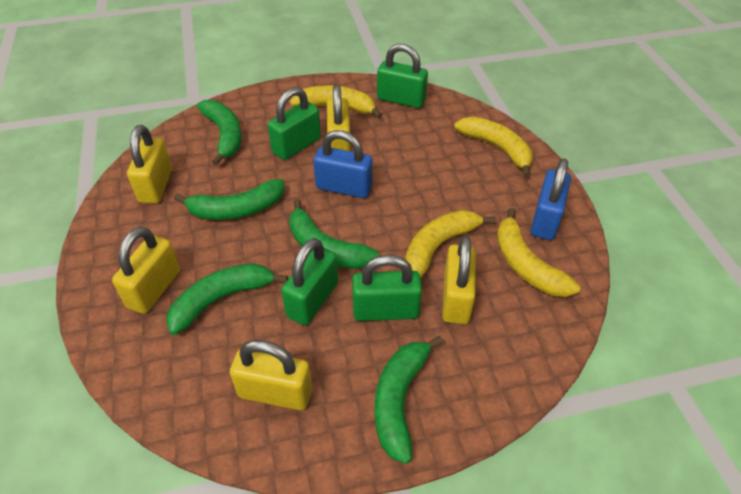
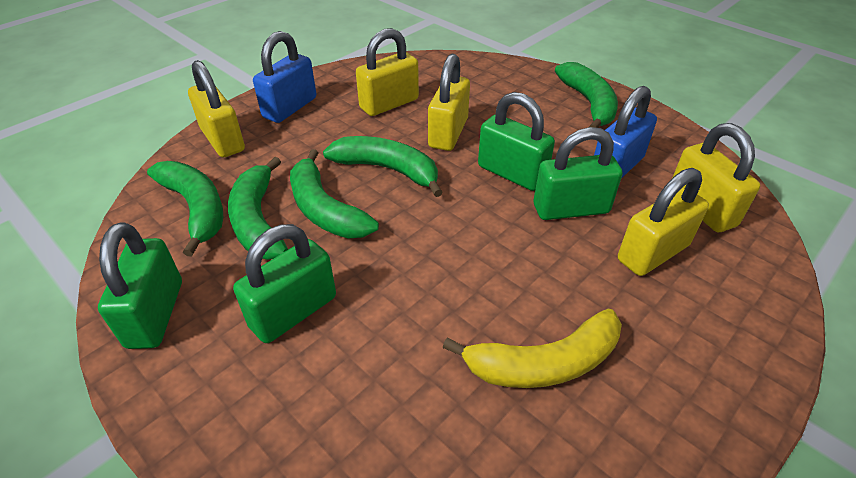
yellow banana: [290,85,383,119] [405,210,496,278] [454,117,533,178] [497,208,580,297] = 4 -> [442,309,622,388] = 1

